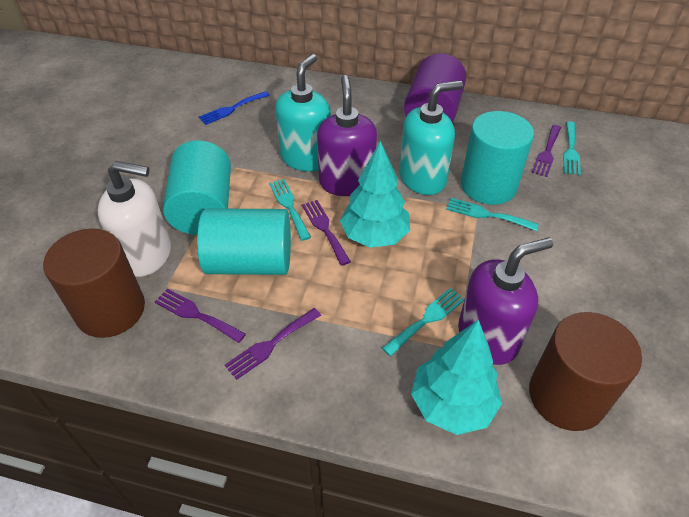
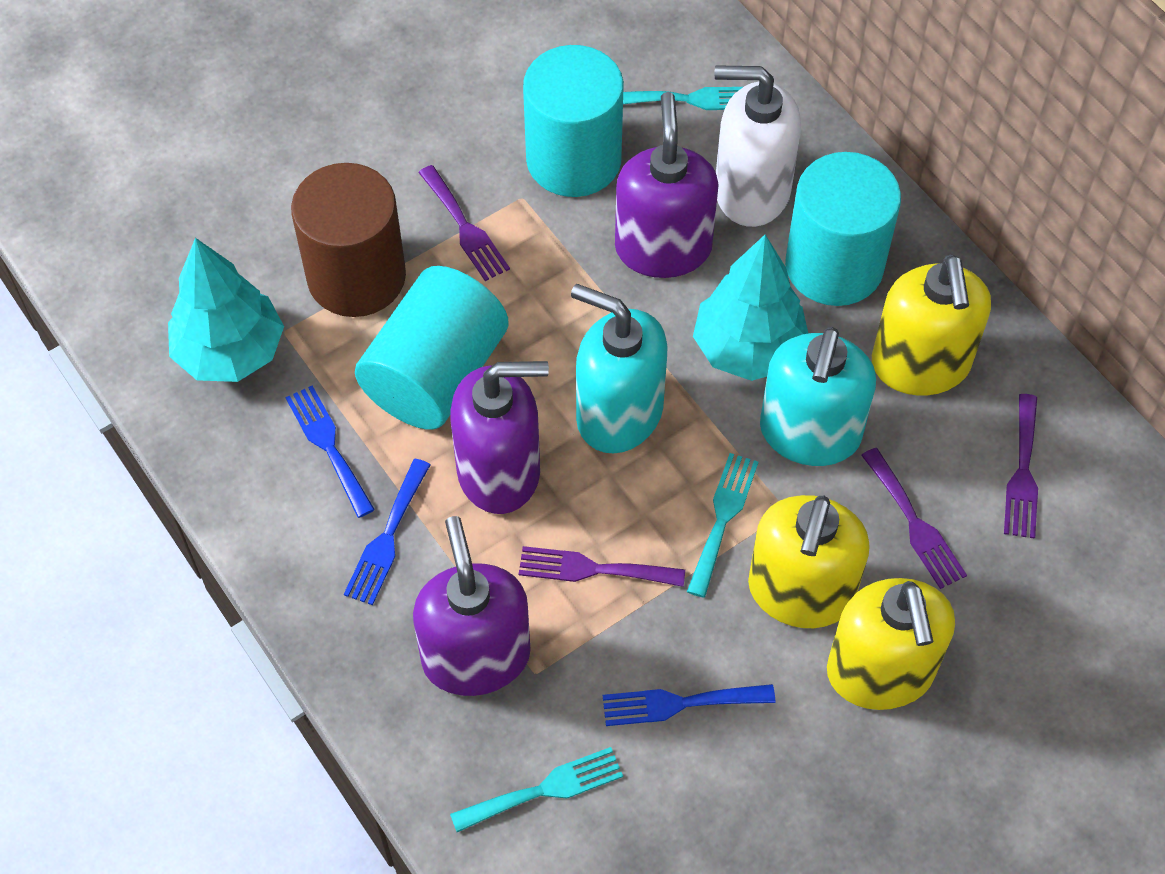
blue fork: [199,91,270,125] = 1 -> [285,386,375,518] [344,459,431,605] [603,684,775,726] = 3
brown cylinder: [43,228,145,338] [529,312,642,431] = 2 -> [291,163,406,317] = 1
purple cylinder: [404,53,466,122] = 1 -> none = 0
purple soap dispenser: [317,75,377,196] [458,237,553,365] = 2 -> [413,516,531,696] [450,361,549,514] [615,92,719,278] = 3
turquoise fork: [269,179,311,241] [382,288,464,356] [446,198,539,231] [563,121,581,175] = 4 -> [450,747,623,832] [623,87,743,110] [687,453,758,598] = 3
yellow soap dispenser: none = 0 -> [748,495,870,628] [827,578,955,710] [872,255,991,395] = 3

